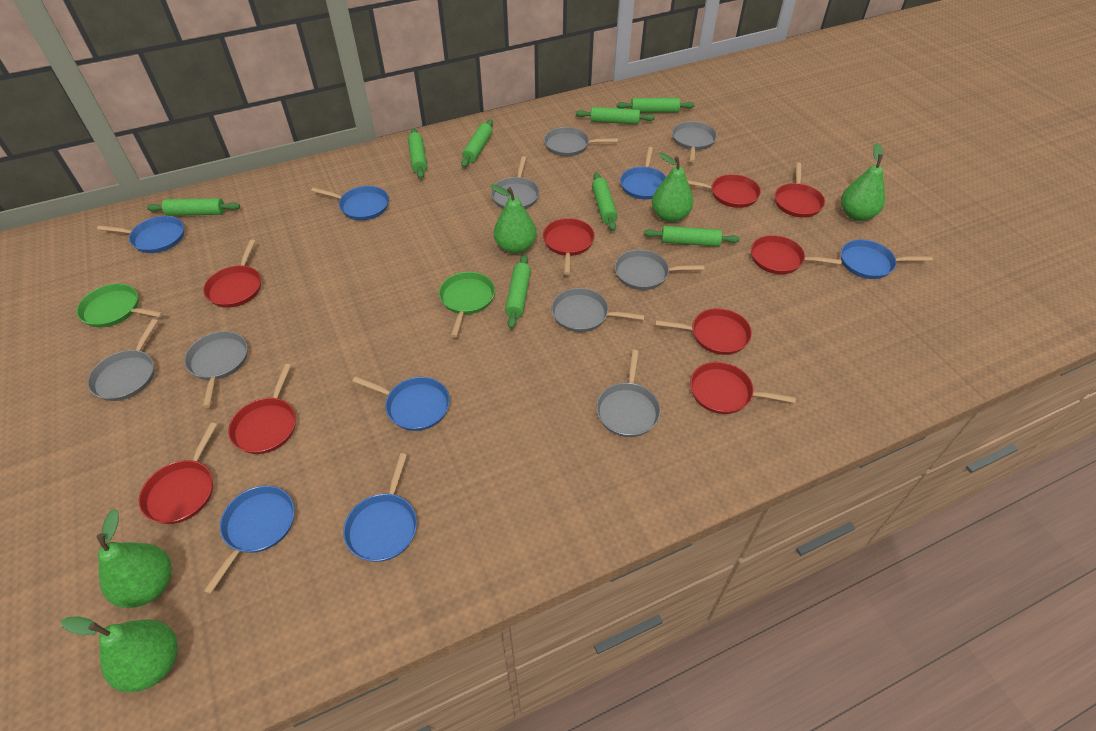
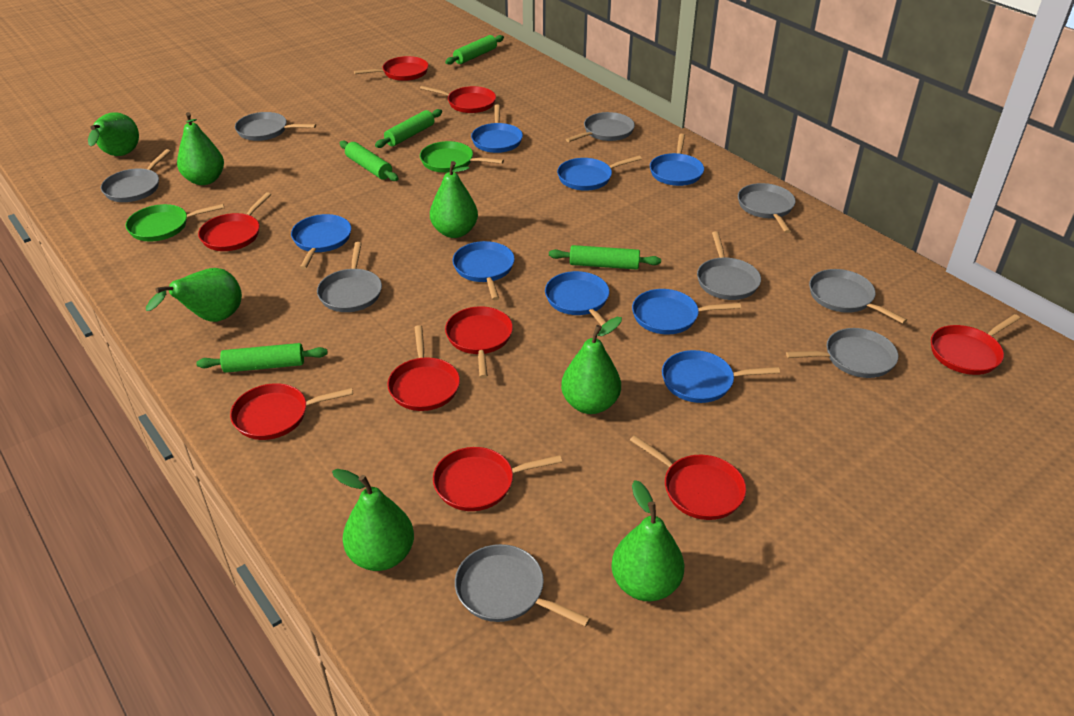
blue pan: [97,216,184,253] [203,486,295,595] [311,186,389,220] [343,453,417,562] [352,376,450,431] [620,147,666,199] [841,240,933,279] = 7 -> [291,214,351,270] [453,241,515,300] [471,104,523,153] [545,271,611,333] [557,156,642,191] [632,289,741,335] [650,134,704,186] [662,350,780,403] = 8
green pear: [61,616,178,693] [97,509,172,608] [490,184,537,254] [652,152,694,222] [841,143,885,221] = 5 -> [88,112,139,156] [146,268,242,322] [177,112,224,185] [332,469,414,571] [430,161,478,238] [561,317,622,414] [611,480,684,601] = 7
green rolling pin: [147,198,240,216] [408,128,427,179] [461,119,493,168] [505,254,531,329] [576,107,655,124] [592,172,618,231] [617,98,695,113] [644,226,740,247] = 8 -> [196,343,328,373] [340,140,398,181] [375,109,442,148] [445,35,504,64] [549,245,661,270] = 5
grey pan: [87,319,158,401] [184,331,248,408] [491,156,540,209] [544,127,618,156] [551,288,645,332] [596,350,661,437] [615,249,704,290] [672,121,717,162] = 8 -> [101,149,171,202] [235,112,316,141] [317,242,382,312] [455,544,590,627] [566,112,635,142] [697,231,761,300] [738,183,796,233] [786,328,898,378] [809,269,907,324] = 9

